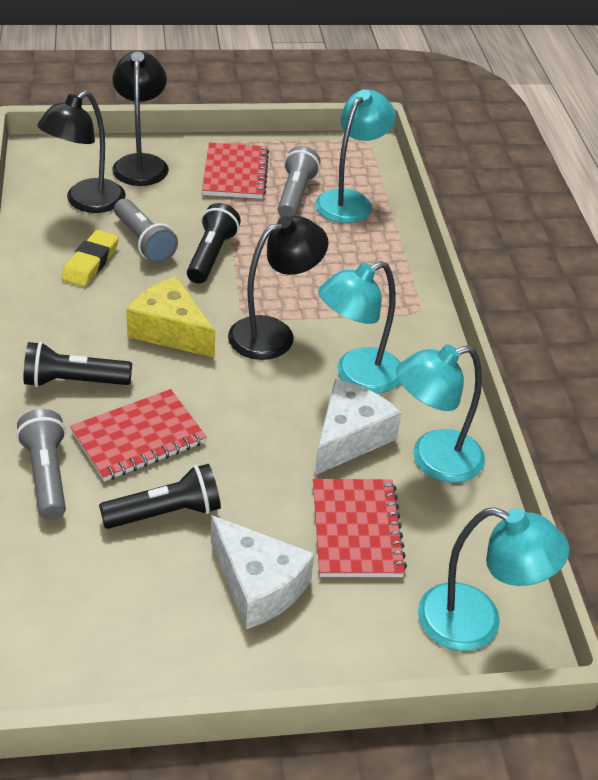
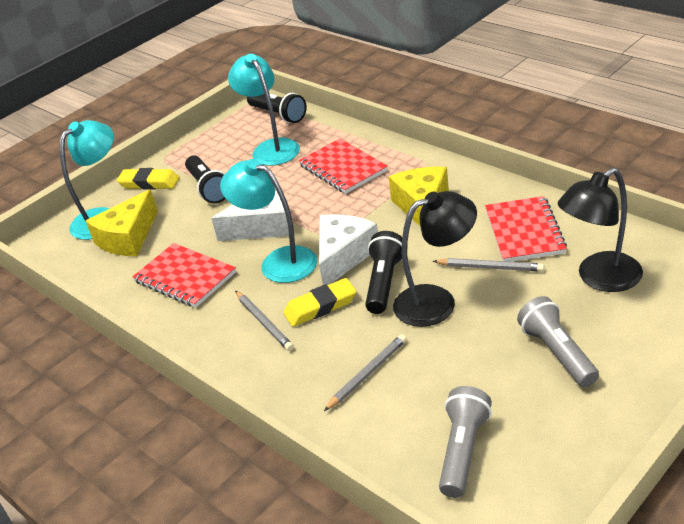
black lamp: [37,91,126,213] [112,51,169,186] [228,216,328,360] = 3 -> [393,191,477,327] [558,168,643,292] = 2
grey flashlight: [16,409,66,520] [114,199,178,263] [278,146,320,217] = 3 -> [439,386,492,498] [517,296,599,387] = 2
grey pencil: none = 0 -> [235,291,294,351] [324,334,407,411] [433,258,544,272] = 3
turquoise lamp: [315,89,395,223] [318,261,401,394] [396,344,485,483] [418,507,569,651] = 4 -> [60,120,114,240] [220,159,317,283] [228,54,300,166] = 3
yellow cheese: [126,276,215,358] = 1 -> [86,189,158,256] [388,167,449,227] = 2
yellow eraser: [62,230,119,287] = 1 -> [117,168,180,190] [283,278,357,327] = 2

